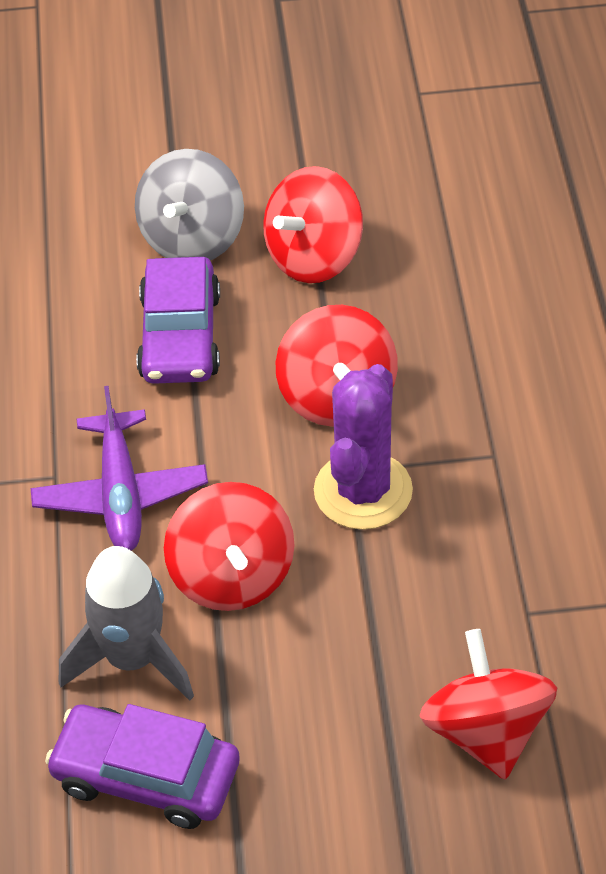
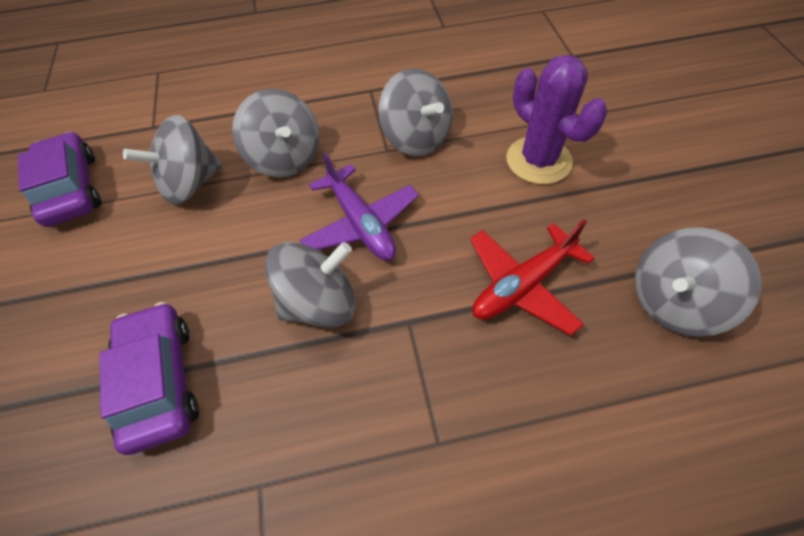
grey rocket: [59,546,194,701] = 1 -> none = 0
grey spinning top: [135,149,244,260] = 1 -> [123,115,222,205] [232,89,320,177] [265,242,356,328] [378,68,453,156] [635,227,761,337] = 5
red plane: none = 0 -> [470,219,595,336] = 1
red spinning top: [164,482,295,611] [263,166,363,283] [276,305,398,427] [420,629,557,780] = 4 -> none = 0

